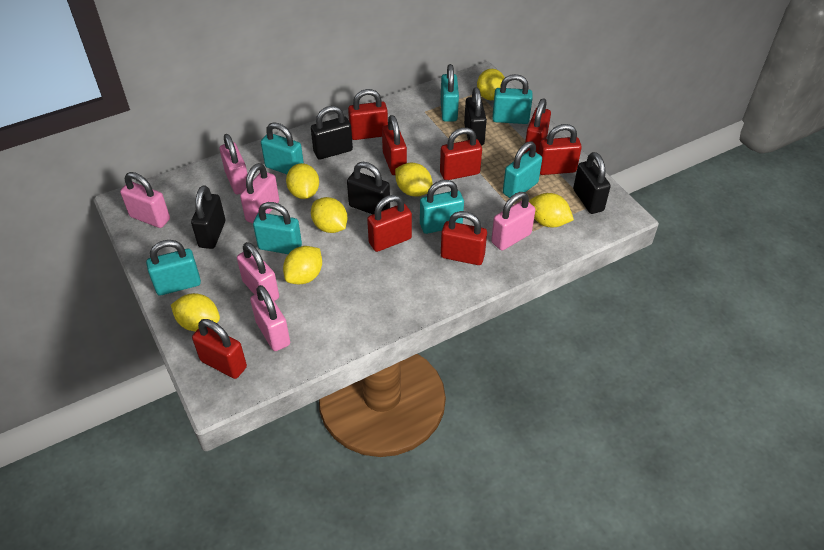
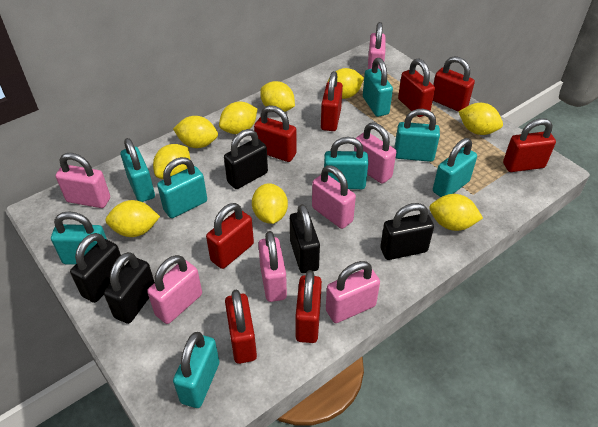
pink padlock: [120,172,170,228] [220,134,248,194] [237,242,279,301] [240,163,279,224] [250,285,290,351] [491,192,535,251] = 6 -> [56,153,110,208] [147,255,202,324] [258,231,287,302] [312,165,356,229] [326,261,380,323] [354,122,396,184] [368,22,385,70] = 7
turquoise padlock: [146,240,201,296] [253,202,302,254] [261,122,304,174] [420,180,464,234] [441,64,459,122] [492,74,532,124] [503,141,542,198] = 7 -> [51,211,107,265] [121,138,155,202] [157,157,207,218] [173,332,219,408] [324,137,369,189] [363,58,393,117] [394,109,440,162] [433,138,477,197] = 8
yellow lemon: [171,293,220,331] [283,246,322,284] [286,163,319,199] [311,197,348,233] [395,163,433,197] [477,69,505,100] [529,193,574,227] = 7 -> [106,200,160,237] [153,144,190,179] [173,116,218,148] [219,102,257,134] [252,183,288,224] [260,81,295,112] [328,68,364,99] [429,194,483,231] [458,103,503,135] = 9

